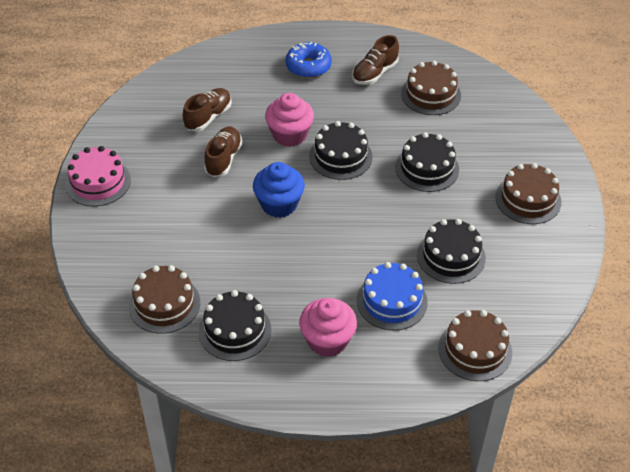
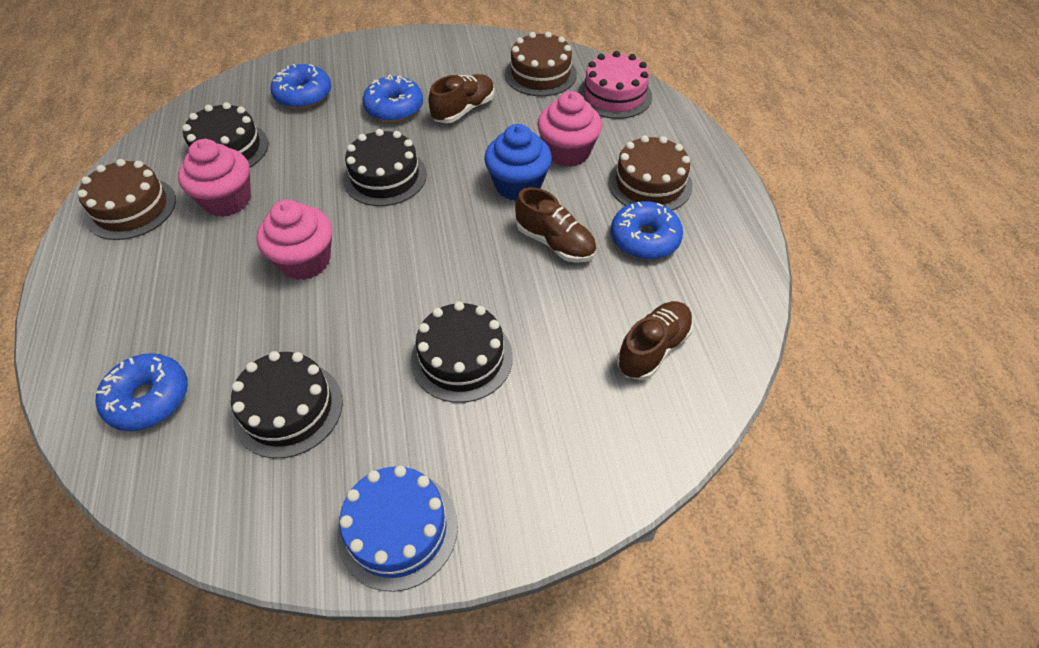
blue donut: [285,42,332,78] = 1 -> [96,353,188,431] [270,64,331,109] [362,74,423,122] [611,201,683,260] = 4
brown cake: [129,265,200,334] [401,61,461,115] [438,310,512,381] [495,163,561,224] = 4 -> [77,159,176,240] [505,32,577,96] [608,135,693,210] = 3
pink cupcake: [265,93,314,147] [299,298,357,357] = 2 -> [178,139,251,217] [257,200,332,280] [537,91,602,167] = 3

